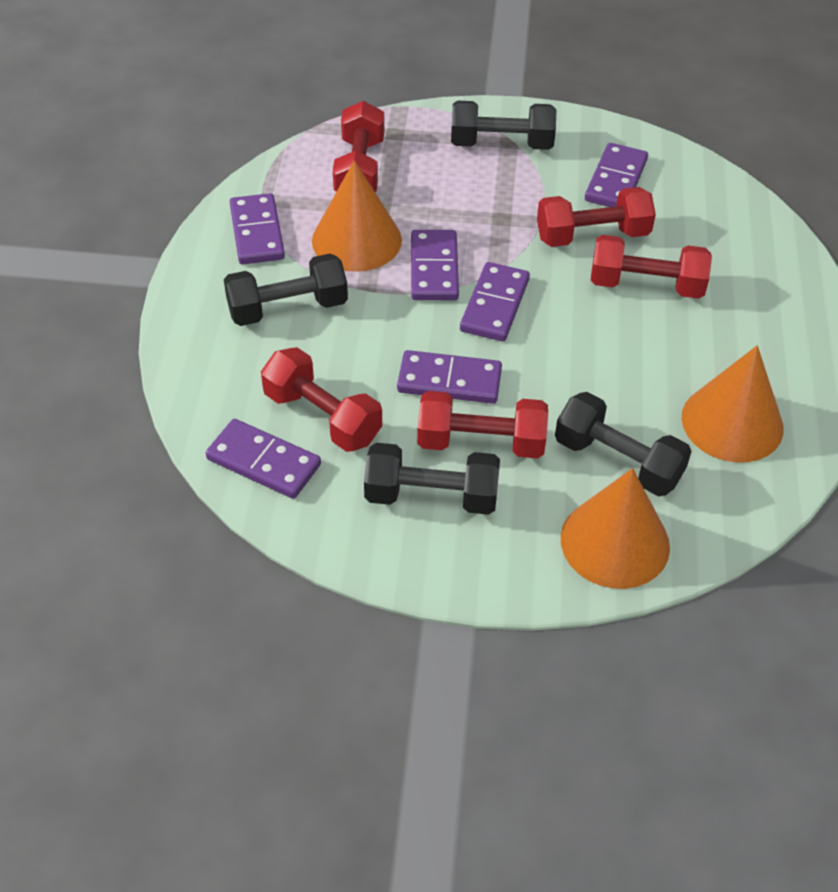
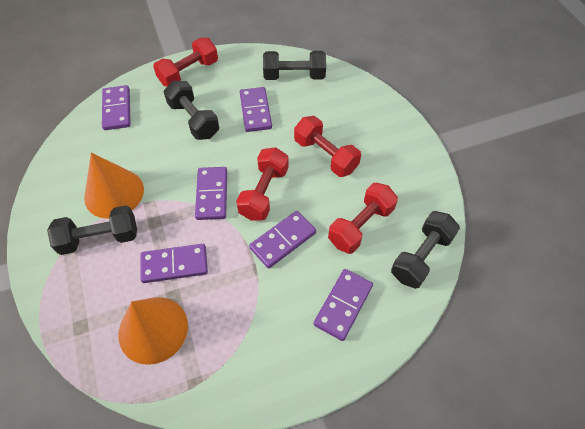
orange cone: [312,160,402,272] [561,468,670,589] [682,345,783,463] = 3 -> [84,152,144,219] [118,297,188,365] = 2
red dumbbell: [261,347,382,452] [333,101,384,192] [417,391,548,458] [537,187,656,247] [591,235,712,299] = 5 -> [153,37,218,87] [236,147,289,221] [294,116,361,177] [328,183,398,254] = 4

